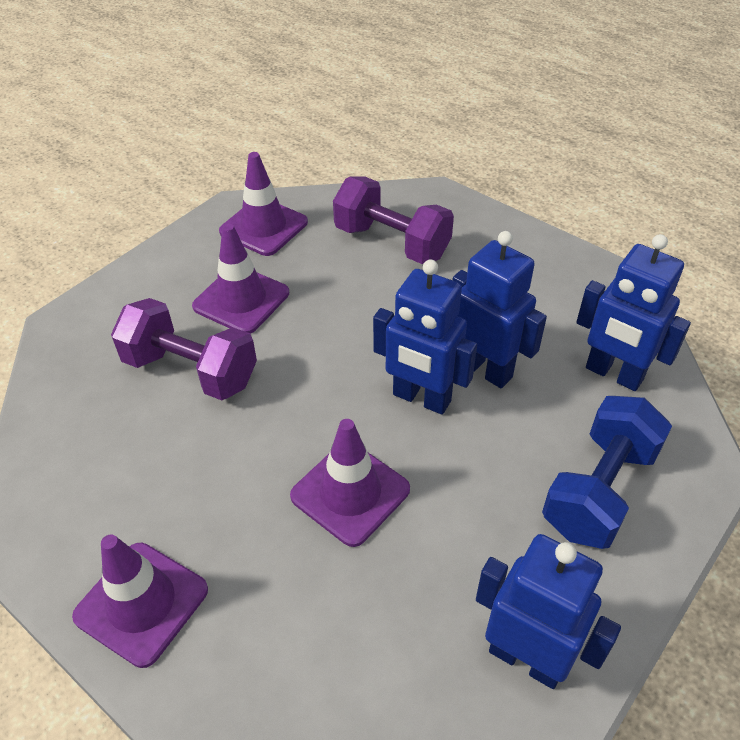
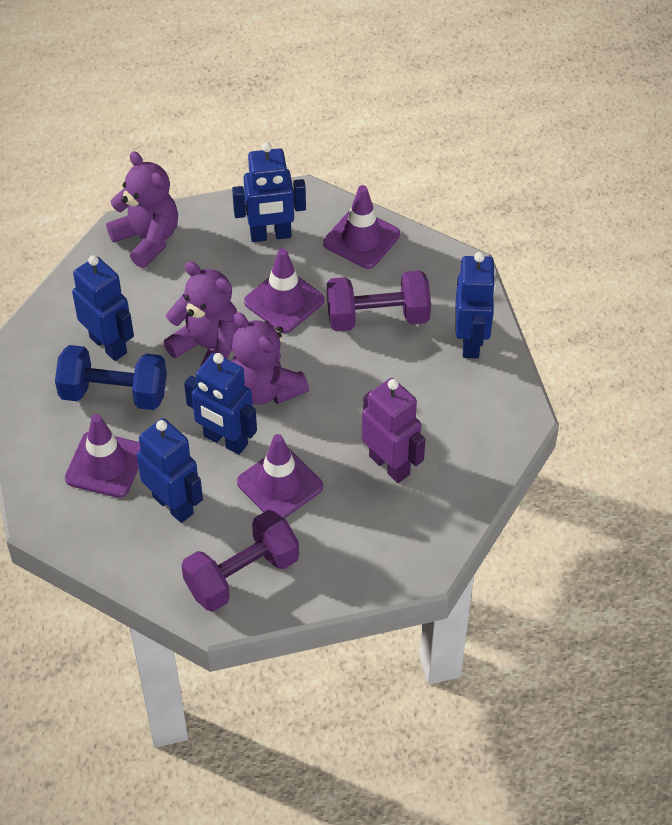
blue robot: [373,259,477,415] [453,231,547,388] [476,534,621,689] [576,234,691,391] = 4 -> [72,255,134,361] [137,418,203,523] [184,353,257,455] [232,142,306,242] [455,252,496,358] = 5
purple robot: none = 0 -> [362,378,426,483] = 1
purple teddy bear: none = 0 -> [106,151,178,268] [163,261,239,367] [232,312,309,405] = 3

